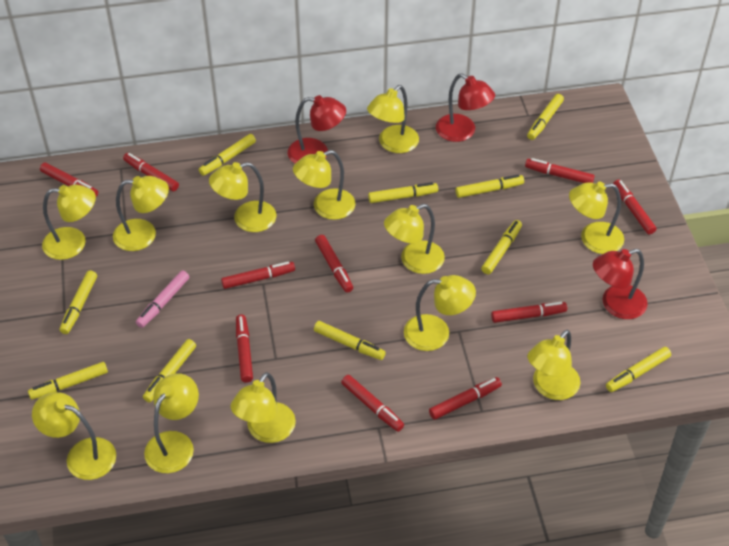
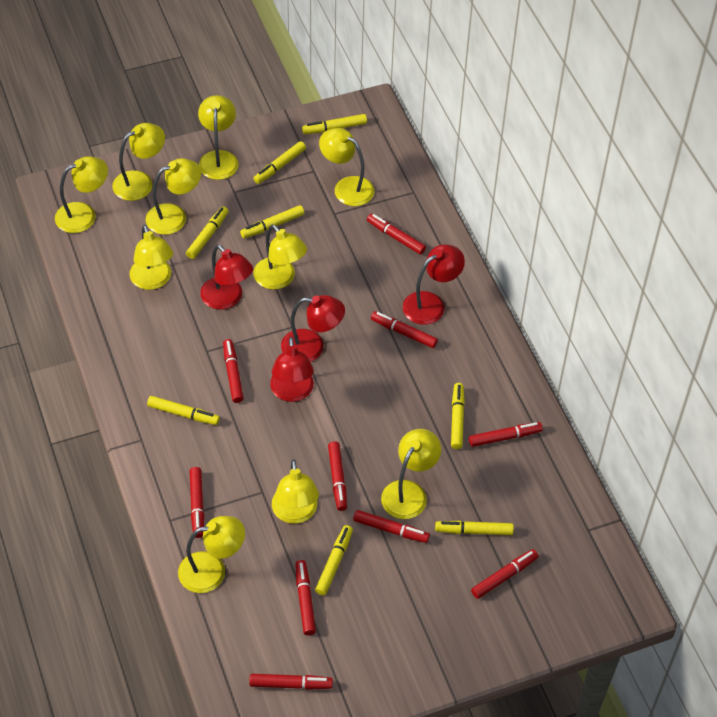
pink marker: [136,271,189,328] = 1 -> none = 0
red lamp: [288,95,346,164] [436,73,495,142] [593,249,648,319] = 3 -> [200,245,253,310] [270,337,314,402] [281,295,345,362] [403,244,465,325] = 4
yellow lamp: [32,392,116,480] [42,185,96,260] [113,176,169,251] [144,373,199,473] [209,162,277,232] [231,372,296,443] [293,150,355,220] [367,85,419,153] [384,204,445,274] [404,275,476,351] [527,330,580,400] [569,181,624,254] = 12 -> [55,156,108,233] [112,123,165,201] [129,225,173,290] [146,158,201,235] [178,516,245,593] [198,95,239,180] [253,225,307,289] [272,459,319,524] [319,128,374,206] [381,429,441,519] = 10
yellow marker: [28,362,108,400] [60,270,97,334] [143,339,196,402] [199,134,256,176] [314,321,386,360] [368,182,438,203] [455,174,524,198] [481,220,522,274] [527,94,564,140] [606,347,671,392] = 10 -> [147,396,220,425] [186,206,228,259] [240,205,304,239] [253,141,306,184] [302,114,367,134] [315,525,353,595] [435,521,514,535] [451,383,465,449] = 8

